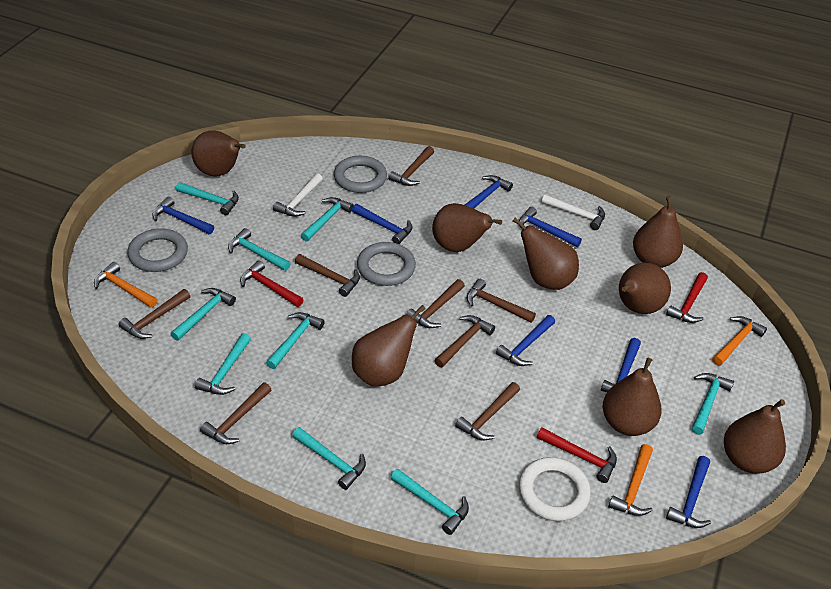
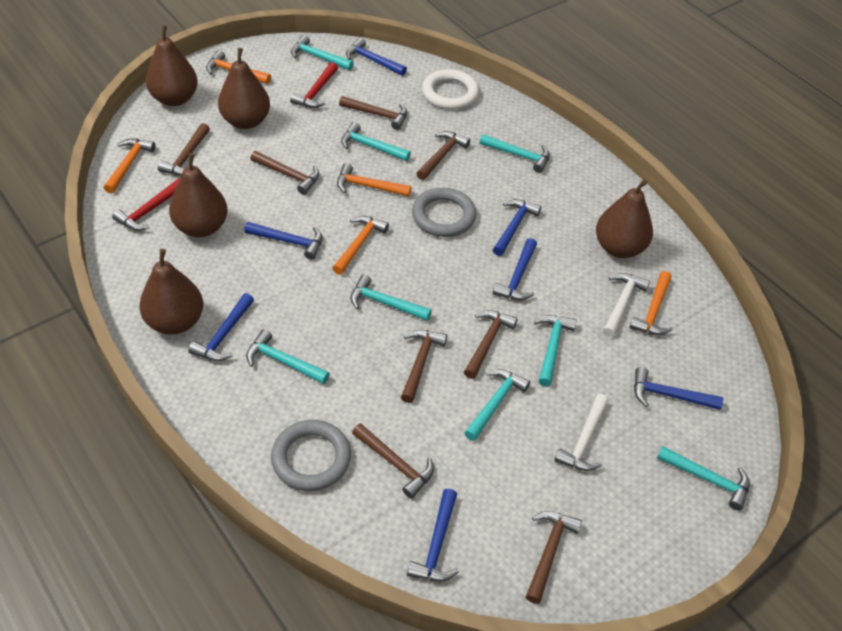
brown pear: [191,130,246,177] [352,305,425,387] [432,203,502,252] [512,218,579,290] [603,358,661,436] [619,263,671,314] [633,196,683,268] [724,399,786,474] = 8 -> [139,249,203,335] [146,25,198,106] [169,153,228,237] [218,48,270,129] [596,179,653,258] = 5
grey ring: [127,228,188,272] [334,156,387,193] [357,242,416,286] = 3 -> [271,420,351,491] [412,188,476,237] = 2
orange hammer: [94,262,157,308] [608,444,653,516] [712,316,767,366] = 3 -> [104,139,156,194] [206,50,271,84] [333,216,389,275] [337,163,411,197] [629,271,672,335] = 5
red hammer: [240,260,304,307] [537,427,617,483] [666,272,708,323] = 3 -> [112,179,180,231] [290,62,338,108] = 2
turquoise hammer: [171,288,236,341] [176,182,239,215] [195,333,251,395] [228,228,291,271] [266,312,325,369] [292,427,366,490] [301,197,354,242] [391,469,469,535] [692,373,734,435] = 9 -> [246,329,330,384] [291,35,354,70] [341,122,411,161] [351,274,432,321] [464,369,530,441] [480,134,550,173] [534,315,577,386] [657,446,750,511] = 8

